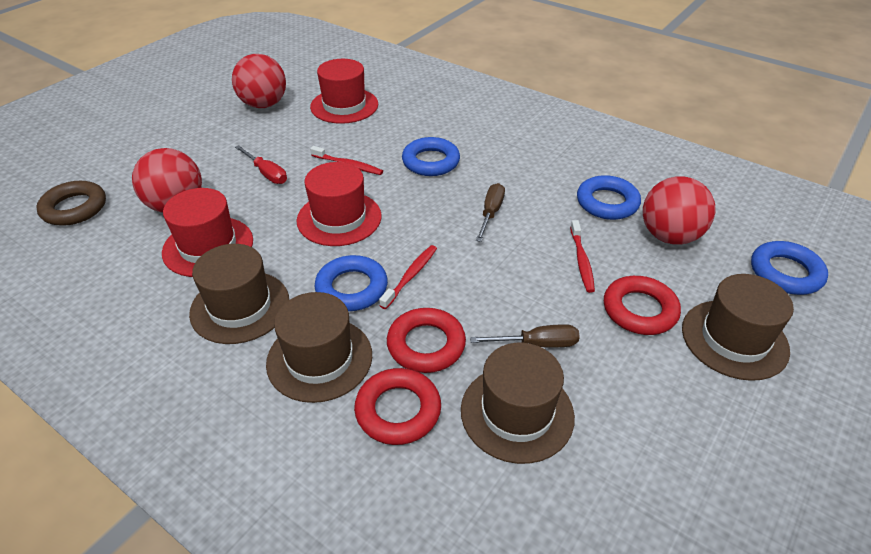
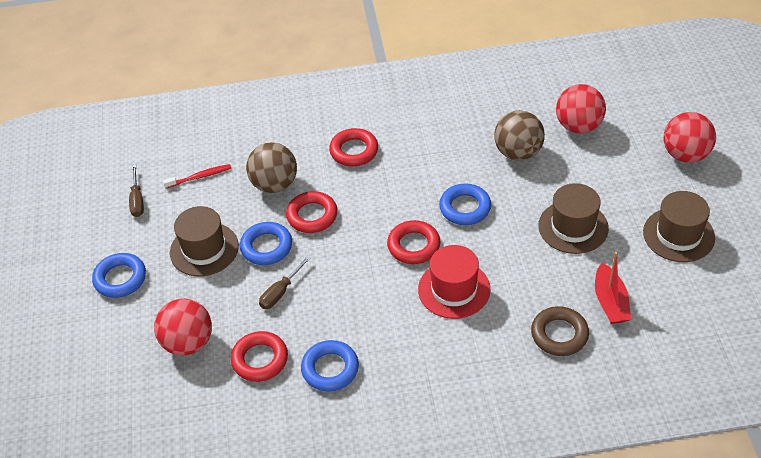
brown ball: none = 0 -> [246,142,297,193] [494,110,545,161] = 2
brown hat: [189,244,289,344] [266,292,372,403] [461,343,575,464] [682,274,794,381] = 4 -> [170,206,239,276] [538,183,609,254] [643,191,715,262] = 3
red boat: none = 0 -> [595,252,631,324] = 1
red hat: [162,188,253,277] [296,162,382,246] [310,59,378,124] = 3 -> [418,245,491,319] = 1
red ring: [354,368,441,445] [387,308,466,373] [604,276,681,335] = 3 -> [231,331,288,382] [286,191,338,233] [329,128,378,166] [387,220,440,264] = 4
red screwdriver: [235,145,287,184] = 1 -> none = 0
red toothbrush: [310,146,383,175] [379,245,437,309] [570,220,595,293] = 3 -> [163,164,231,188] = 1

